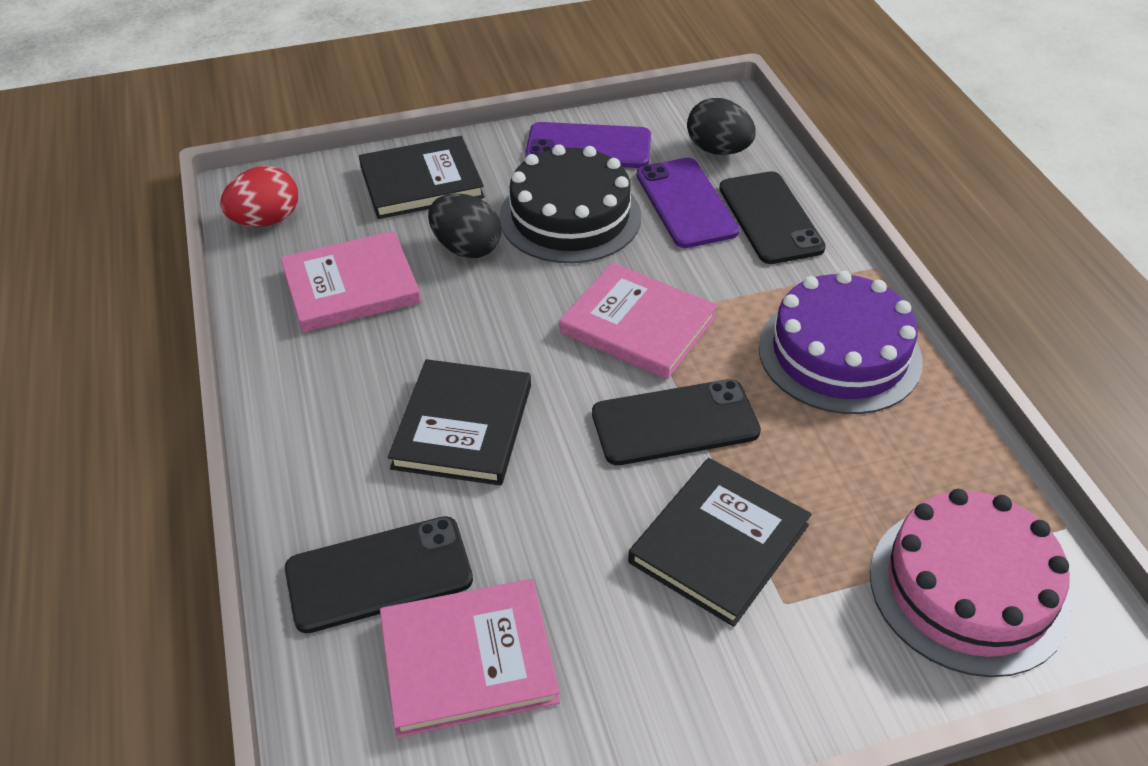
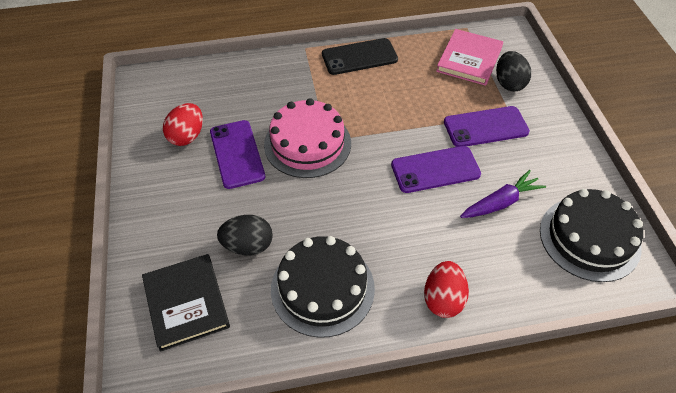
black book: [359,136,485,219] [388,359,531,486] [628,458,812,627] = 3 -> [142,254,230,352] = 1
black cake: [499,144,641,263] = 1 -> [271,236,375,338] [540,189,643,282] = 2
black phone: [285,516,473,633] [592,379,761,465] [719,171,826,264] = 3 -> [322,38,398,75] = 1
pink book: [281,231,421,332] [380,579,560,738] [559,263,718,379] = 3 -> [436,29,503,86] = 1
purple cake: [759,271,923,414] = 1 -> none = 0
purple carrot: none = 0 -> [460,170,546,218] = 1
purple phone: [525,122,651,168] [637,158,740,248] = 2 -> [210,120,265,189] [391,146,481,193] [444,106,530,147] = 3
red egg: [220,166,298,227] = 1 -> [163,103,203,146] [424,261,469,318] = 2

